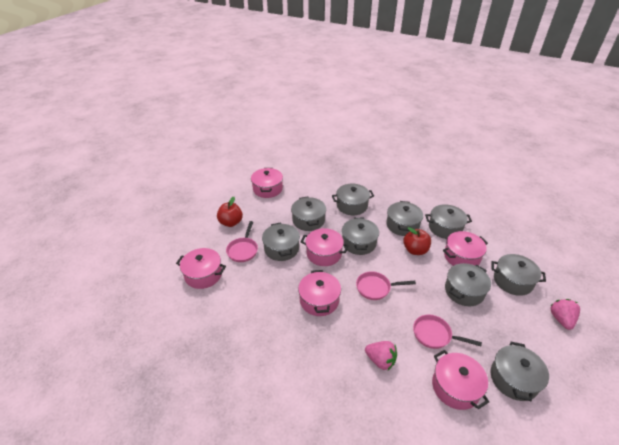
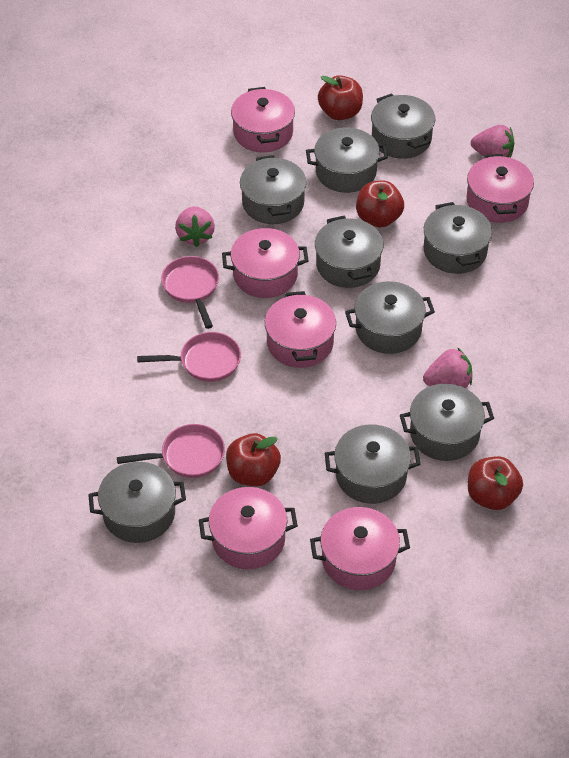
pink strawberry: [365,341,397,370] [550,299,580,330] = 2 -> [175,206,215,247] [423,347,472,388] [471,125,515,157] = 3
red apple: [217,197,243,227] [403,227,431,255] = 2 -> [226,433,281,486] [318,75,363,120] [356,181,404,228] [468,456,523,510] = 4

